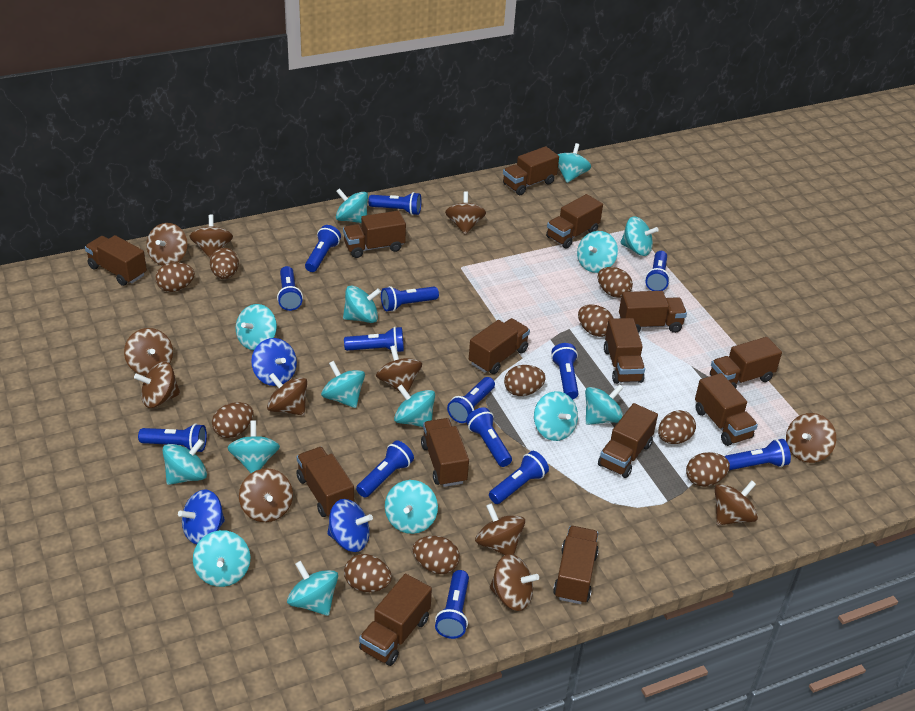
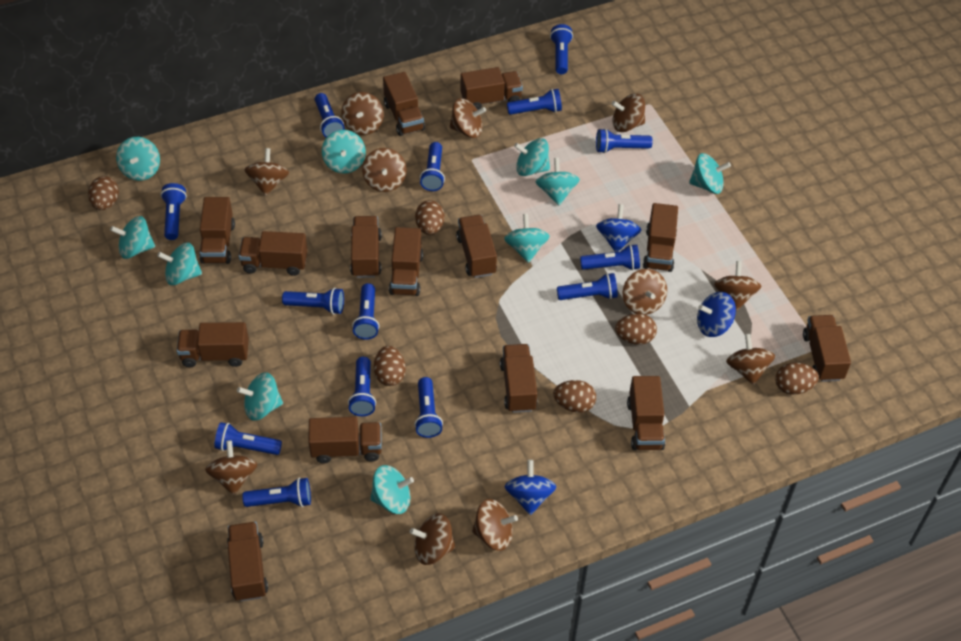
brown egg: [155,262,195,292] [210,248,239,279] [212,402,253,438] [344,554,392,592] [413,536,460,574] [504,365,546,396] [578,305,614,337] [598,267,633,298] [658,410,696,444] [686,452,730,487] = 10 -> [88,176,119,210] [374,346,406,386] [415,200,444,235] [553,380,596,413] [615,313,657,345] [775,363,819,395] = 6
brown spinning top: [124,328,173,376] [134,362,180,408] [146,223,187,266] [190,214,233,258] [239,468,293,522] [267,373,307,416] [376,345,422,392] [445,191,486,235] [475,503,525,555] [489,554,539,611] [715,480,758,525] [786,413,836,463] = 12 -> [205,440,257,495] [244,148,289,196] [341,92,384,135] [362,148,407,192] [410,513,456,565] [449,98,486,138] [472,499,518,551] [612,93,645,132] [623,269,667,315] [714,261,761,311] [726,334,775,385] = 11
turquoise spinning top: [162,439,207,485] [193,530,250,587] [227,420,280,473] [235,304,277,350] [287,561,338,616] [321,361,365,408] [336,188,368,223] [343,286,381,323] [385,480,438,534] [394,384,435,427] [534,391,578,441] [557,143,591,183] [577,231,618,273] [585,384,623,425] [620,216,659,256] = 15 -> [110,216,155,259] [116,137,160,181] [157,243,202,285] [237,372,283,421] [322,130,366,173] [370,465,414,514] [504,214,550,263] [514,138,550,176] [536,158,580,205] [689,153,731,194] = 10

